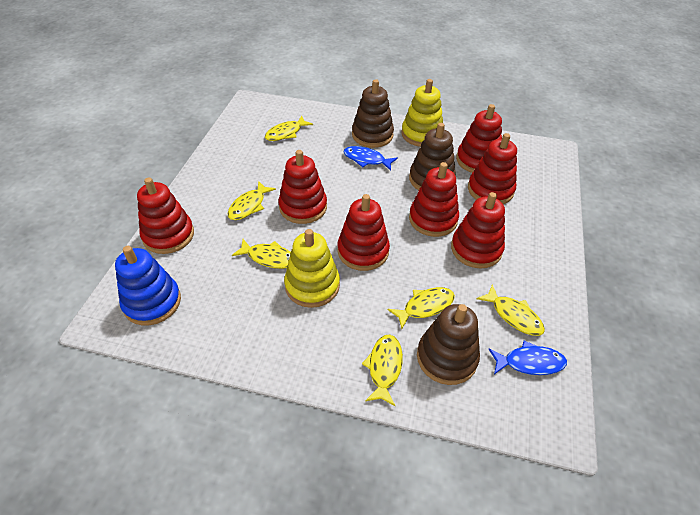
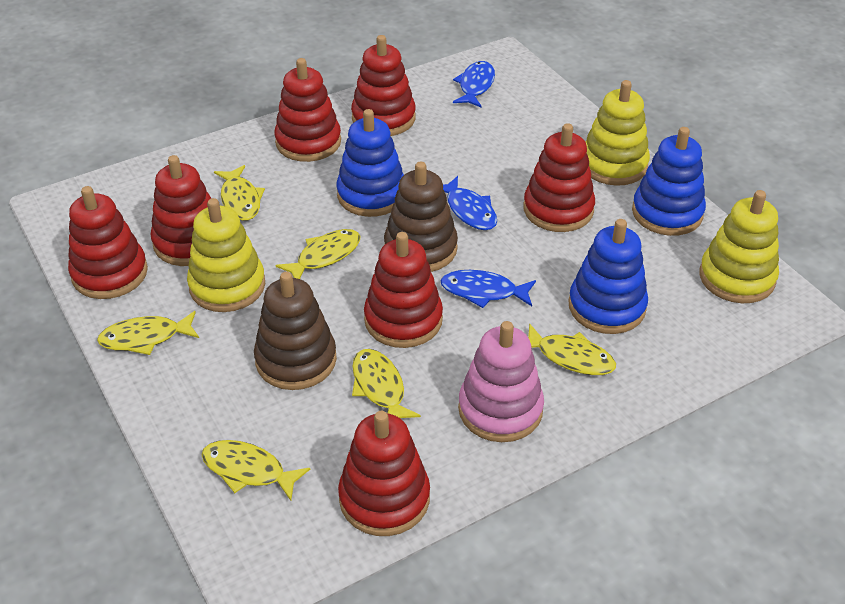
blue fish: [344,146,398,171] [489,341,567,375] = 2 -> [440,270,536,308] [443,176,497,230] [453,61,495,108] = 3
blue stacking toy: [115,246,181,325] = 1 -> [336,109,404,217] [569,219,648,334] [632,127,706,236] = 3
brown stacking toy: [352,79,394,148] [409,123,456,190] [417,304,480,385] = 3 -> [254,272,337,390] [384,162,458,272] = 2
pink stacking toy: none = 0 -> [458,321,544,442] = 1
yellow stacking toy: [284,229,340,308] [401,79,443,147] = 2 -> [187,198,265,312] [585,80,650,186] [699,190,779,303] = 3

